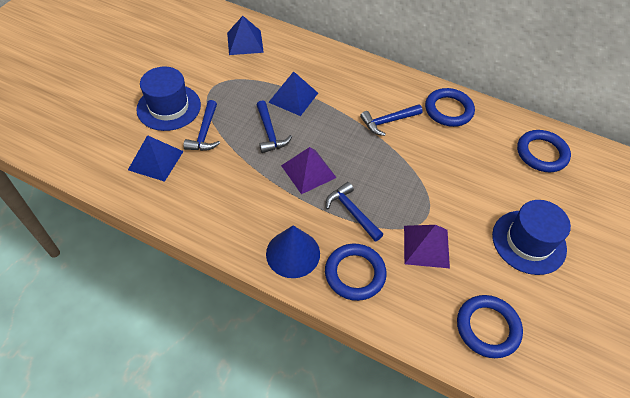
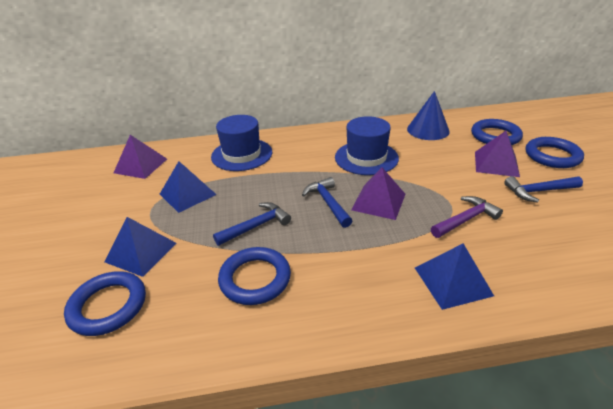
blue hammer: [183,100,220,151] [257,100,292,153] [326,182,383,241] [360,104,422,136] = 4 -> [213,202,291,246] [302,177,352,228] [504,176,583,203] = 3
purple hammer: none = 0 -> [431,196,503,238] = 1
purple pyramid: [281,147,337,194] [404,225,450,268] = 2 -> [114,135,167,179] [351,167,405,220] [475,131,520,177] = 3

